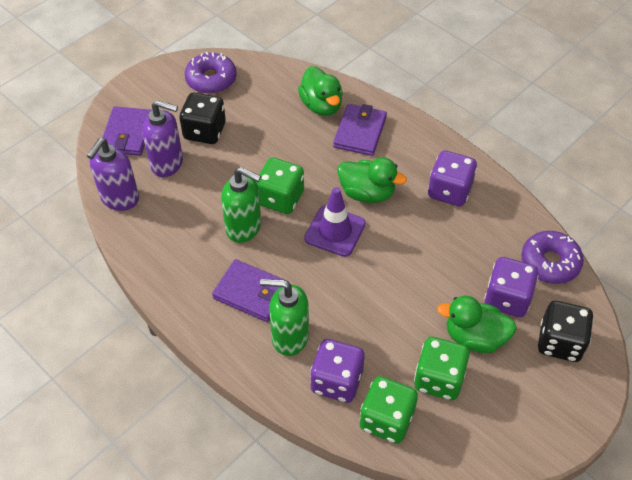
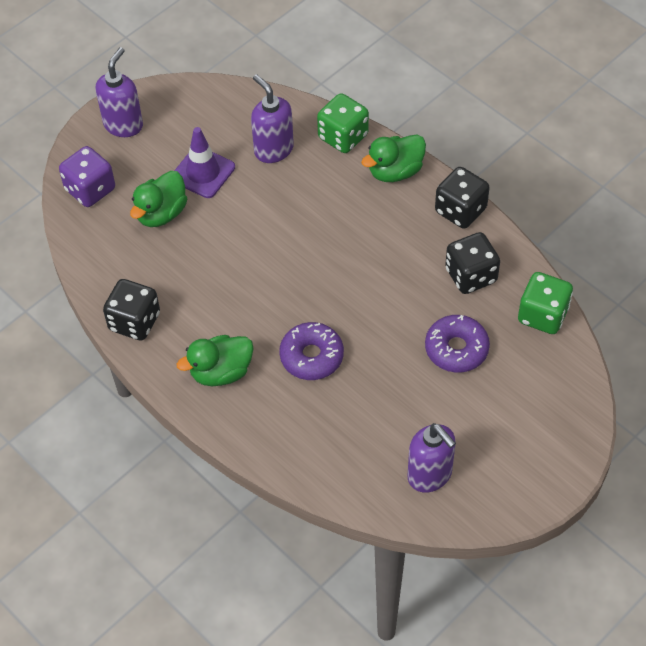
black dice: [179,93,226,144] [538,301,594,362] = 2 -> [103,279,160,341] [435,167,490,229] [445,232,500,294] = 3
green dice: [256,157,304,214] [360,376,418,444] [414,337,470,400] = 3 -> [317,93,369,153] [518,272,573,334] = 2
green soap dispenser: [221,167,261,243] [260,279,309,356] = 2 -> none = 0
purple dice: [310,339,365,403] [428,150,477,207] [484,257,539,317] = 3 -> [59,146,115,207] = 1
purple soap dispenser: [87,138,139,211] [142,100,183,177] = 2 -> [95,47,143,137] [251,74,294,163] [408,423,456,493] = 3
purple wallet: [102,107,152,156] [212,259,289,322] [333,104,387,156] = 3 -> none = 0

